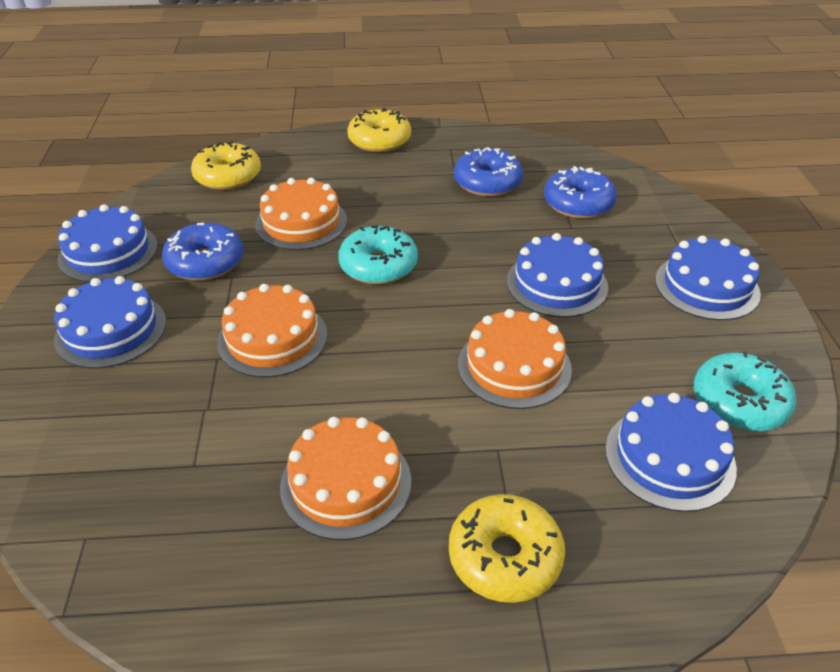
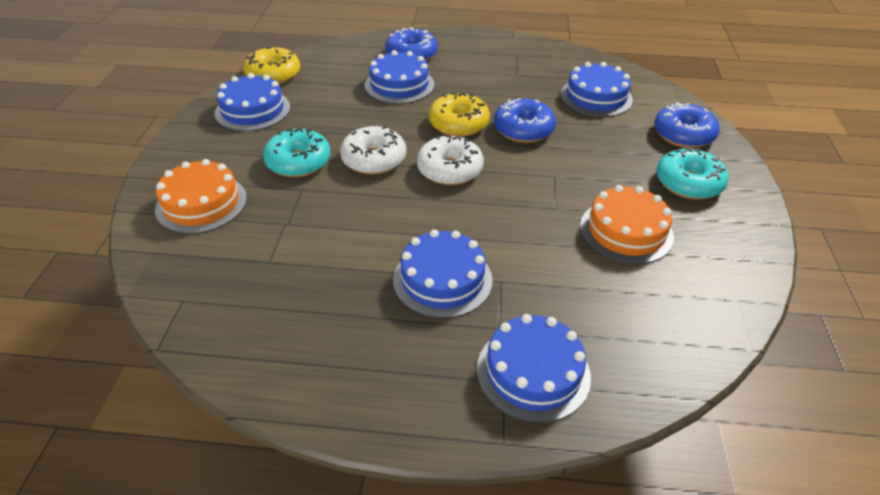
orange cake: [217,284,327,377] [255,178,347,250] [280,417,411,540] [458,309,572,409] = 4 -> [155,159,247,234] [580,185,674,264] = 2
white donut: none = 0 -> [340,126,406,175] [417,135,484,185] = 2
yellow donut: [191,142,261,190] [347,107,411,153] [449,494,565,603] = 3 -> [243,47,300,84] [429,93,490,137] = 2

